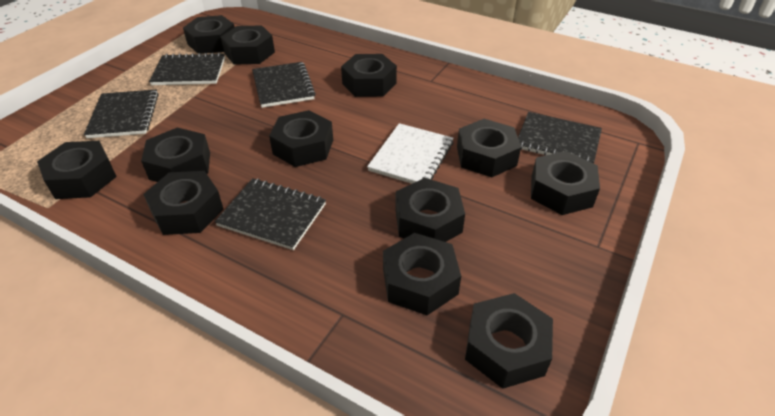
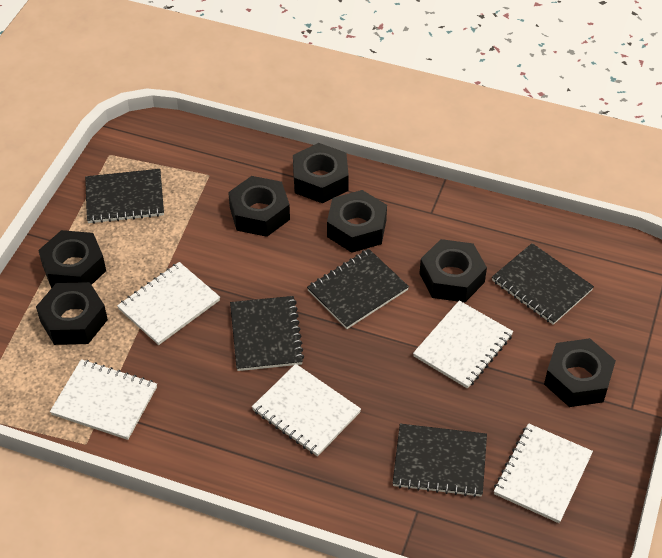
black nut: [37,141,117,199] [141,128,210,182] [143,171,224,235] [183,15,235,54] [221,25,275,65] [269,110,333,167] [341,54,397,97] [383,233,461,315] [395,178,465,242] [457,119,521,177] [465,293,553,389] [531,151,600,215] = 12 -> [36,282,108,345] [38,230,106,288] [228,176,290,237] [293,143,349,203] [327,190,387,253] [419,239,487,302] [544,338,616,407] = 7
white notebook: [367,123,454,184] = 1 -> [50,359,157,440] [117,262,220,345] [252,364,361,457] [413,301,513,389] [494,423,593,523] = 5

